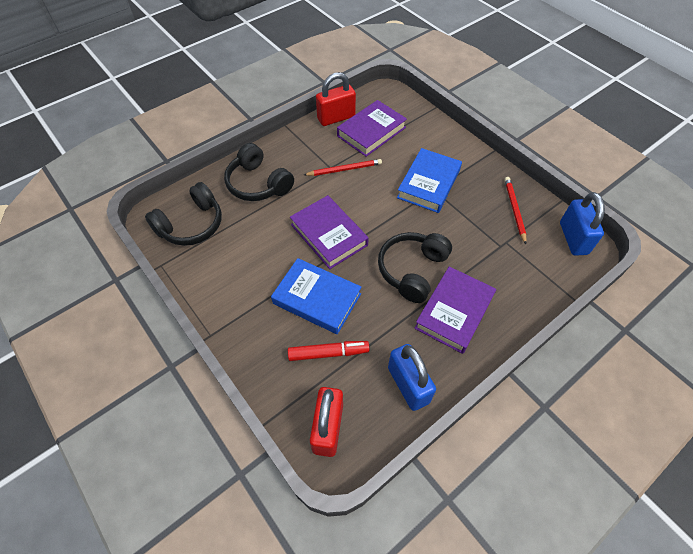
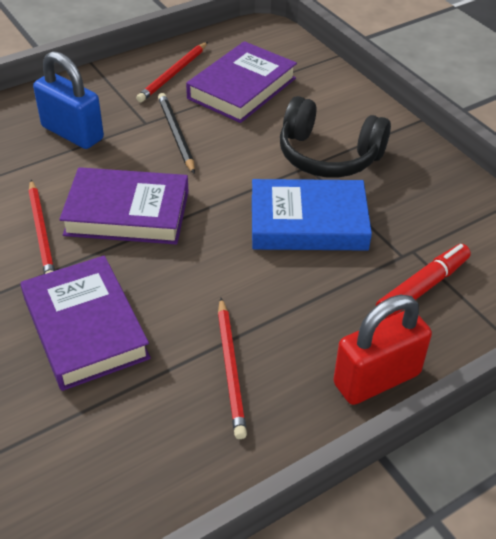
black headphones: [145,182,222,246] [224,143,294,201] [378,232,452,303] = 3 -> [280,96,391,178] = 1
black pencil: none = 0 -> [158,93,195,174] = 1
blue book: [271,258,362,334] [397,148,462,213] = 2 -> [252,179,372,250] = 1
blue padlock: [388,344,436,411] [560,192,605,256] = 2 -> [33,51,104,149] = 1
red padlock: [310,387,343,457] [316,72,356,126] = 2 -> [333,295,432,405] = 1
red pencil: [304,159,382,176] [505,177,526,244] = 2 -> [28,180,55,274] [136,42,208,102] [218,298,247,439] = 3

